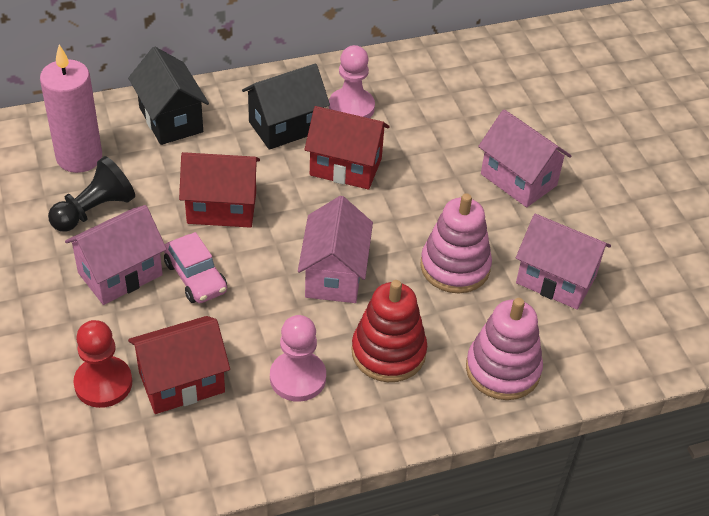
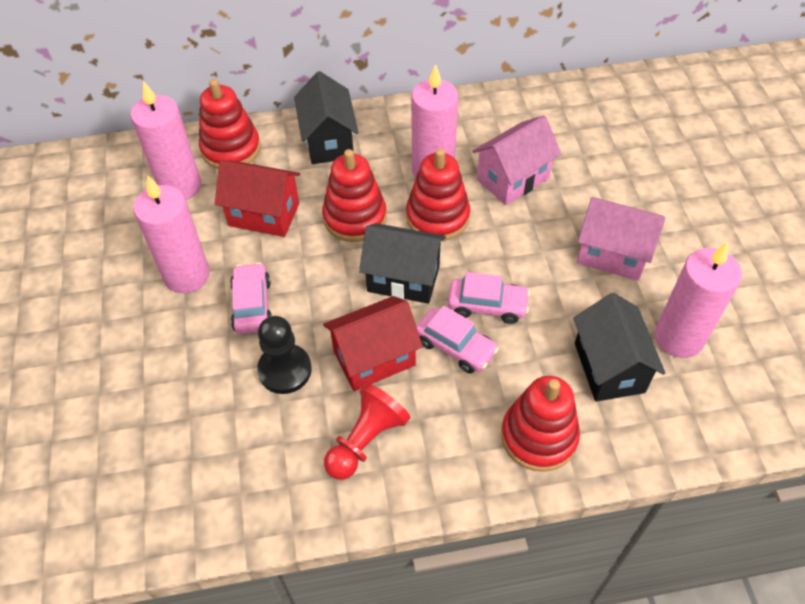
black house: [128,47,209,145] [242,63,330,150] = 2 -> [294,71,358,164] [359,223,446,304] [573,293,665,402] = 3
pink candle: [40,44,102,173] = 1 -> [130,81,201,200] [133,176,210,293] [411,65,458,178] [655,242,742,358] = 4
pink car: [164,232,227,303] = 1 -> [230,262,272,334] [416,306,499,374] [448,272,530,324] = 3
pink house: [65,205,167,305] [298,196,373,303] [478,109,571,207] [516,214,611,310] = 4 -> [472,115,561,205] [577,197,665,281] = 2
pink pawn: [270,315,326,402] [329,45,375,118] = 2 -> none = 0
pink stacking toy: [420,193,492,293] [466,298,543,400] = 2 -> none = 0
red house: [128,316,230,414] [179,152,260,228] [304,106,390,190] = 3 -> [215,160,300,237] [323,296,423,391] = 2
red stacking toy: [351,280,427,382] = 1 -> [199,79,261,169] [322,149,387,242] [406,148,470,241] [501,376,580,472] = 4

